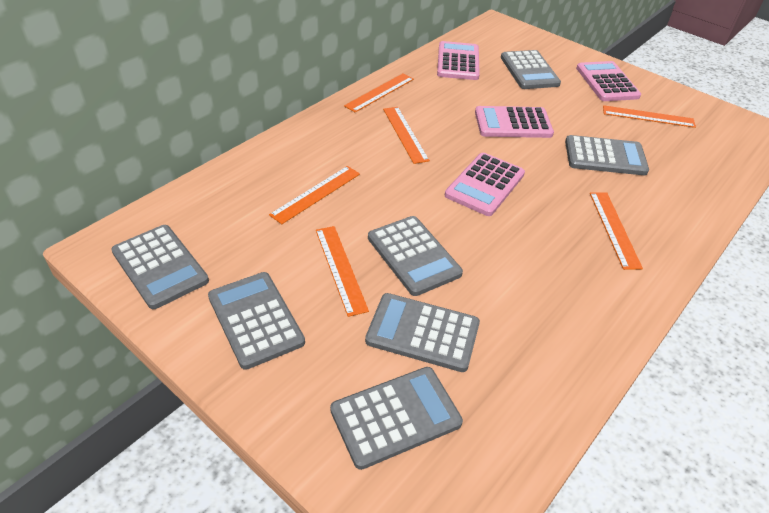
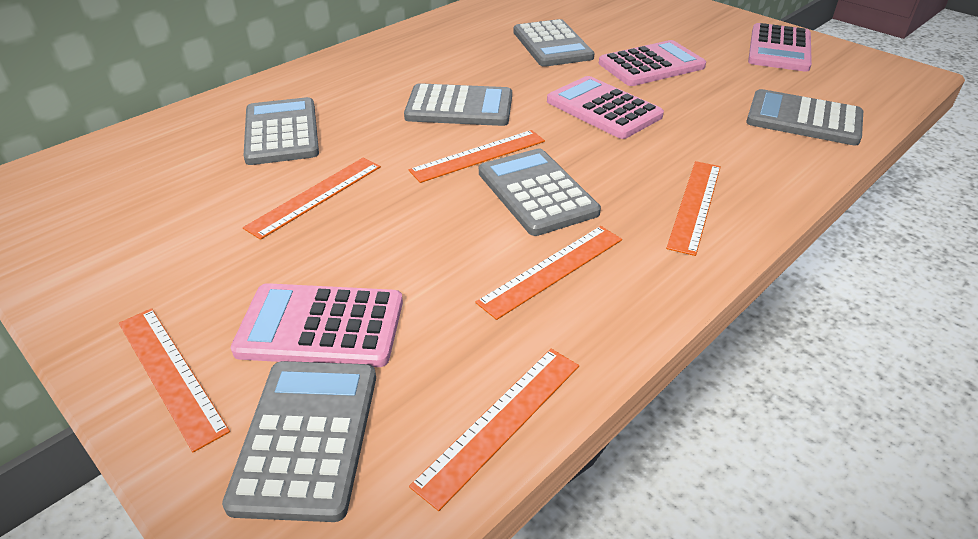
grey calculator: [111,225,209,309] [208,272,305,370] [330,367,463,470] [365,293,480,372] [368,216,463,296] [501,50,561,89] [565,135,649,175] = 7 -> [222,361,376,522] [243,97,319,165] [404,83,512,126] [479,149,601,236] [513,19,594,67] [746,89,863,145] = 6

